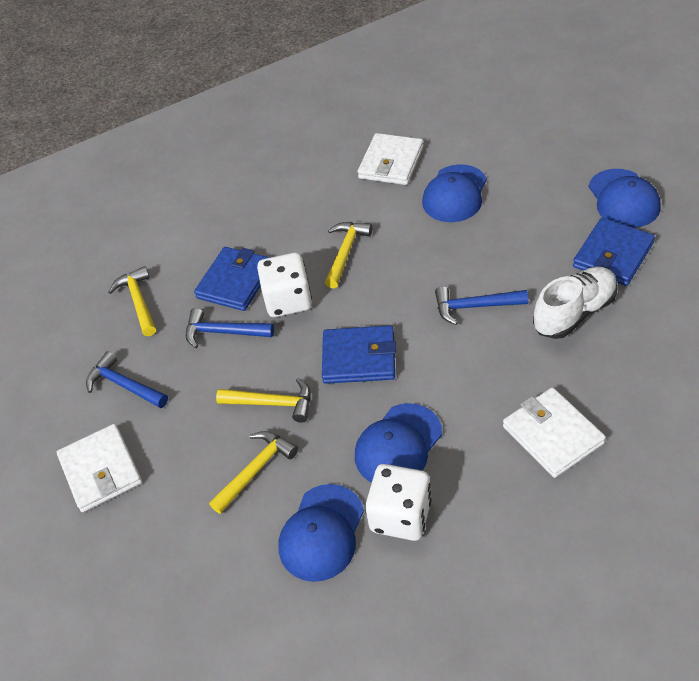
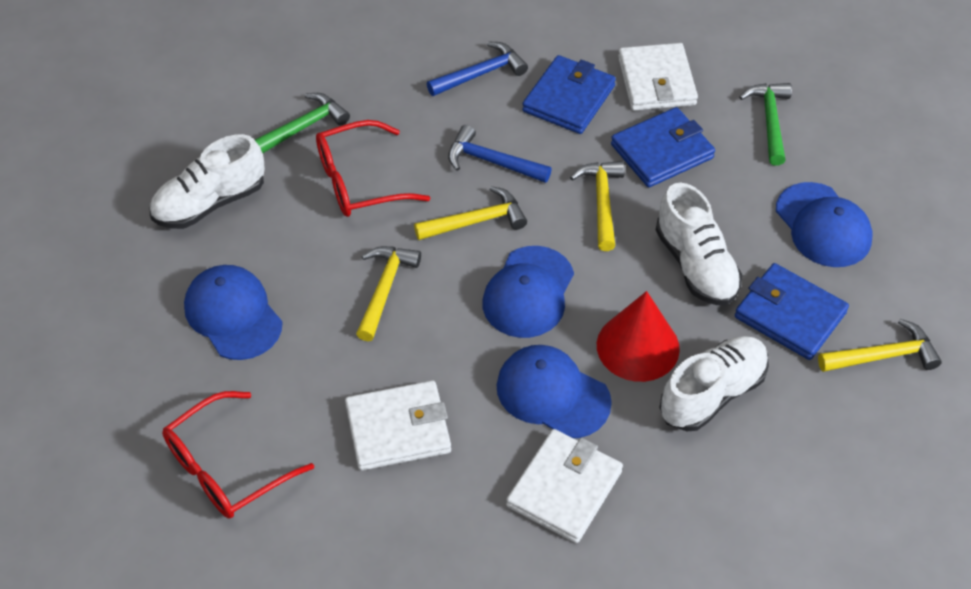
blue hammer: [86,351,168,408] [186,308,274,348] [435,286,528,325] = 3 -> [427,42,528,96] [448,125,552,183] = 2
green hammer: none = 0 -> [255,93,350,153] [739,83,792,166] = 2
red cone: none = 0 -> [597,291,680,382] = 1
red glasses: none = 0 -> [162,391,314,519] [316,120,430,217] = 2
white dice: [257,253,312,317] [365,464,432,541] = 2 -> none = 0
white shoe: [533,267,618,339] = 1 -> [150,134,265,229] [656,183,742,305] [659,336,769,431] = 3

